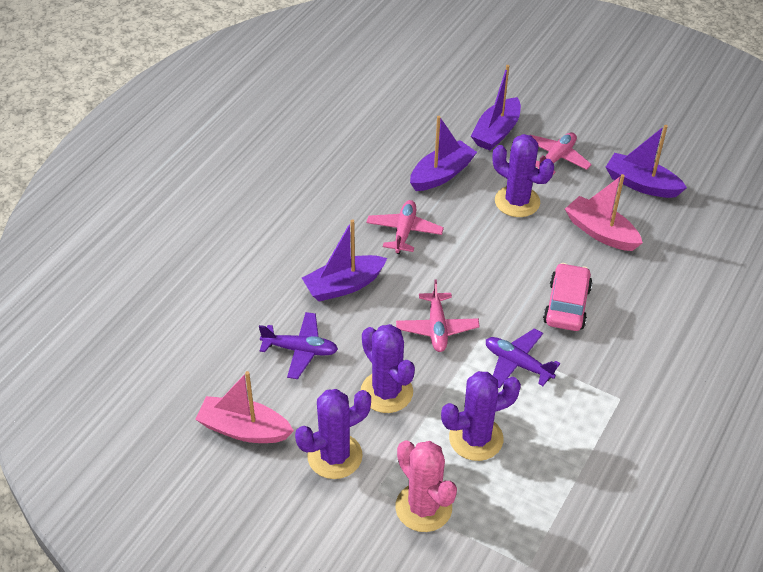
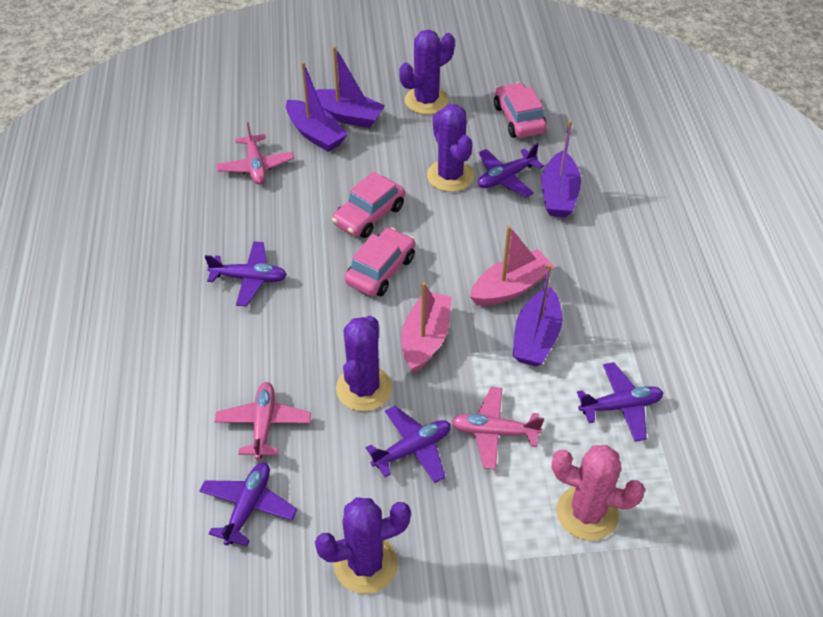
pink car: [543,263,592,331] = 1 -> [332,171,405,238] [345,227,415,296] [494,82,547,138] = 3
purple plane: [259,312,338,379] [486,329,560,388] = 2 -> [199,462,297,546] [205,241,287,307] [366,406,451,483] [478,143,544,197] [577,362,663,442] = 5

